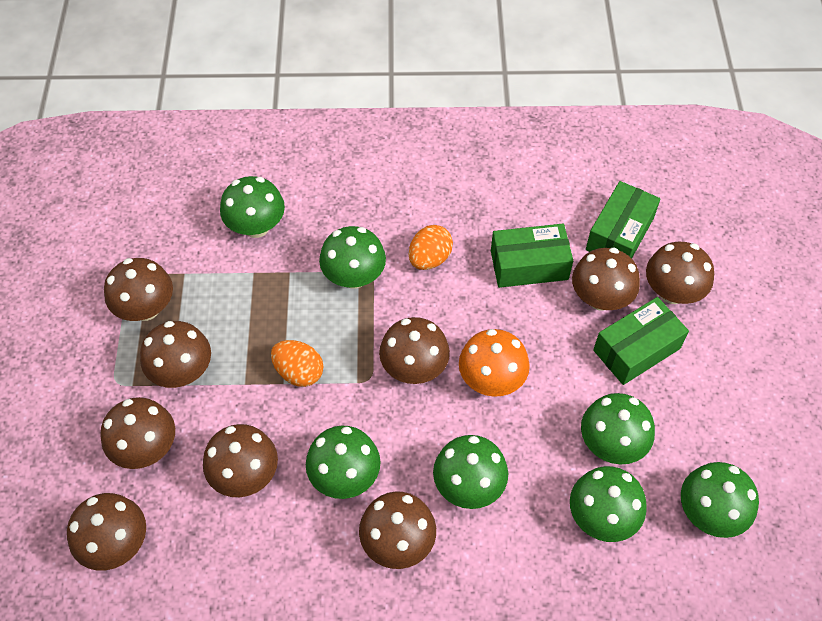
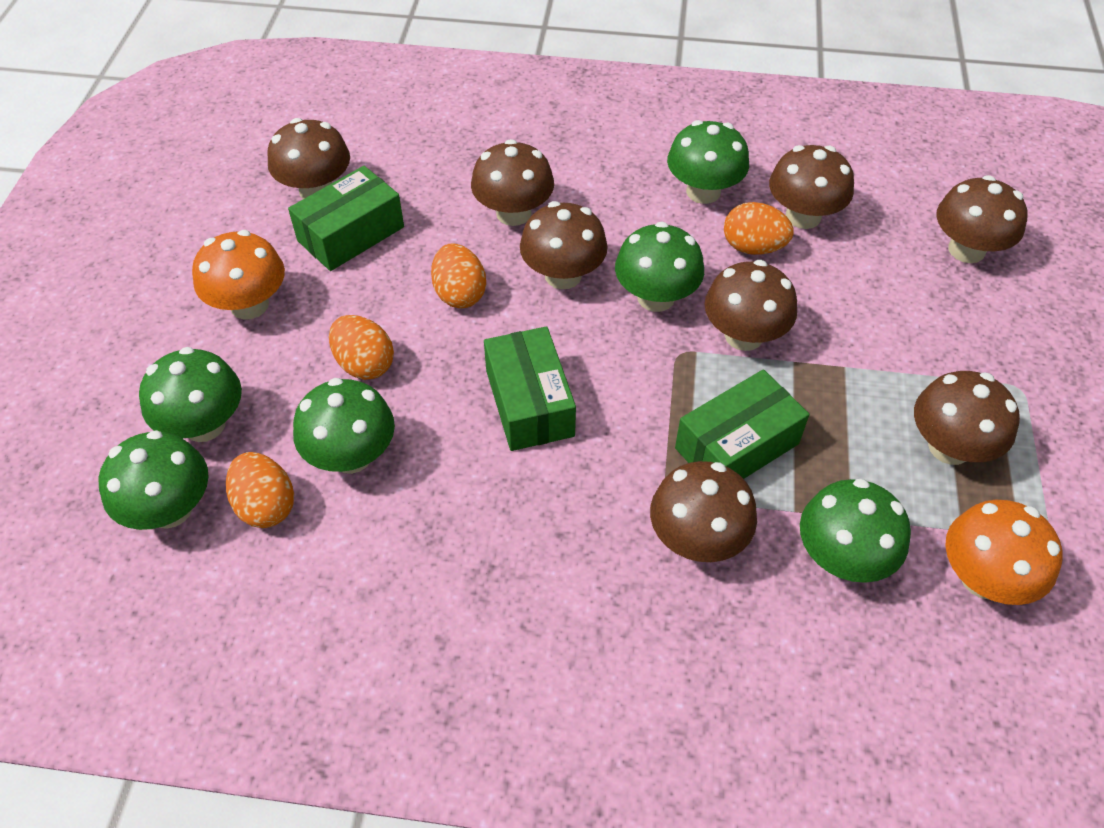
brown mushroom: [67,493,146,571] [100,397,175,469] [104,258,173,321] [140,321,211,388] [203,424,278,497] [359,491,436,569] [379,317,450,384] [572,248,640,310] [646,242,714,304] = 9 -> [267,118,350,199] [471,139,554,226] [520,201,608,289] [650,461,757,562] [705,260,797,351] [769,145,854,229] [914,371,1020,465] [936,175,1028,263] = 8
green mushroom: [220,176,285,238] [306,425,381,499] [319,226,386,289] [433,435,508,509] [570,466,647,542] [581,393,655,465] [681,462,759,538] = 7 -> [99,430,209,530] [139,347,242,442] [293,378,395,474] [615,222,704,312] [667,120,749,204] [800,479,911,583] = 6
orange egg: [271,340,323,387] [409,225,453,270] = 2 -> [226,452,294,528] [329,315,394,380] [431,243,486,308] [724,202,793,255] = 4
orange mushroom: [459,329,530,397] = 1 -> [192,230,285,320] [945,500,1063,605] = 2

